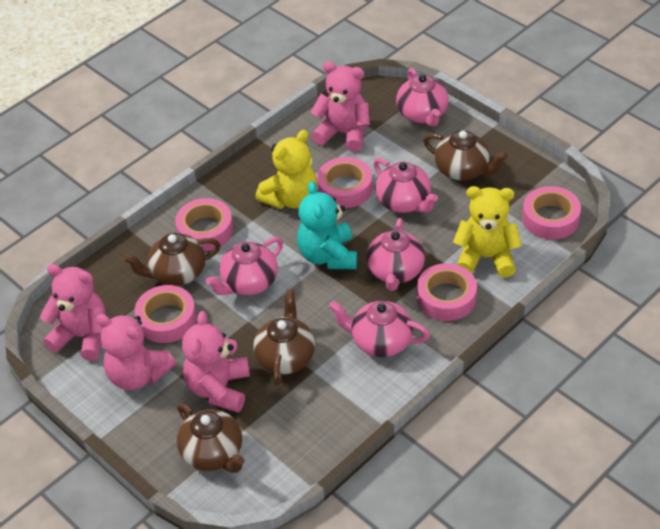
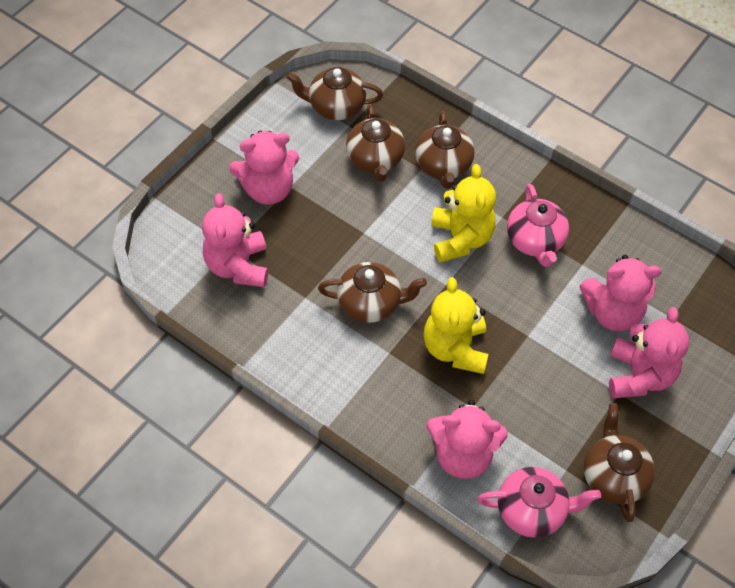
brown teapot: [123,233,221,286] [177,403,245,473] [253,290,315,386] [423,130,508,181] = 4 -> [286,67,383,120] [318,262,427,323] [346,105,405,182] [415,111,474,189] [584,403,655,522] = 5
pink tape: [134,285,197,343] [175,198,233,251] [317,157,372,208] [417,263,477,321] [522,186,581,240] = 5 -> none = 0
pink teapot: [206,237,283,295] [329,301,430,357] [367,218,425,291] [374,158,438,213] [396,68,449,127] = 5 -> [477,467,601,538] [507,184,569,267] = 2
pink teddy bear: [40,264,106,361] [96,314,176,390] [182,311,250,412] [311,62,370,152] = 4 -> [202,193,268,287] [229,130,299,205] [426,400,508,479] [579,255,662,331] [609,307,689,398] = 5
turquoise teddy bear: [297,181,357,269] = 1 -> none = 0

